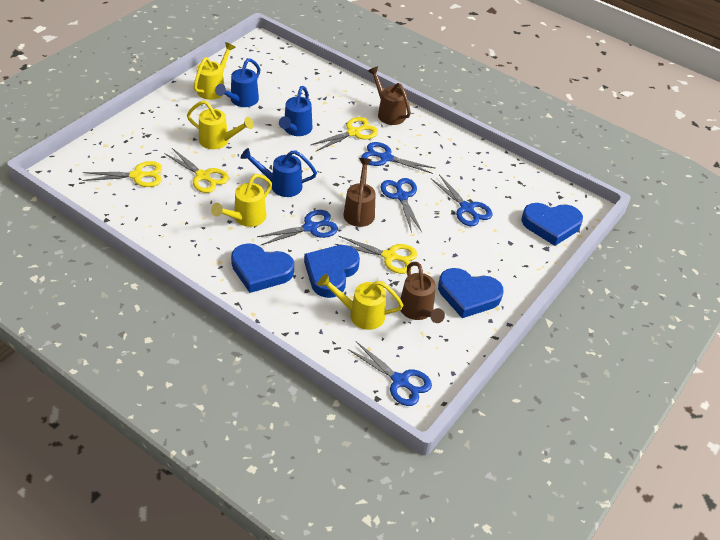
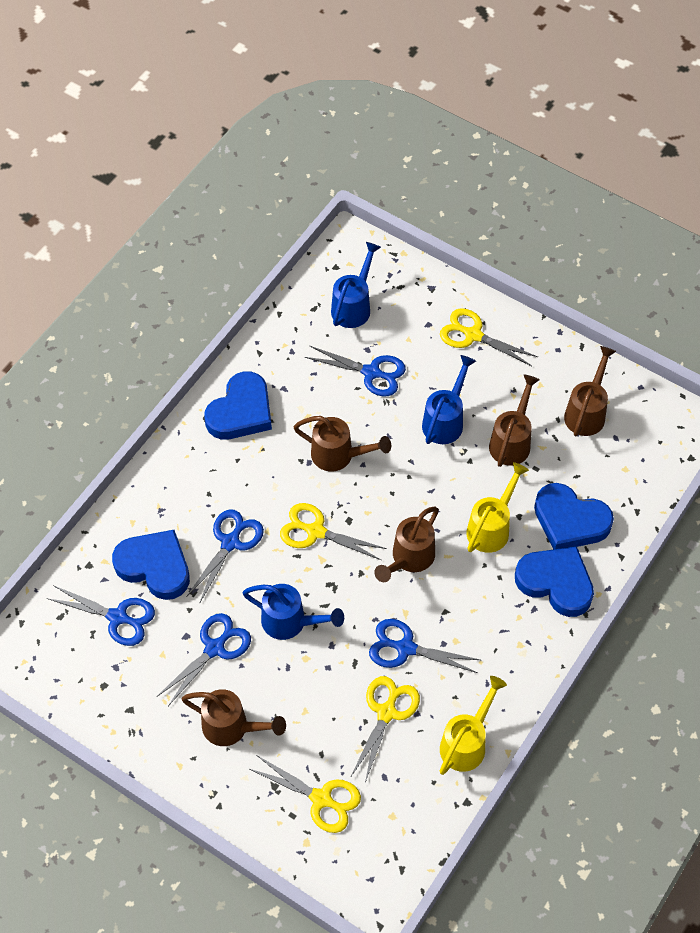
brown watering can: [343,158,375,227] [368,66,411,125] [400,262,445,323] = 3 -> [181,689,286,746] [293,416,391,471] [374,507,439,582] [489,375,540,467] [564,346,616,436] = 5
yellow watering can: [187,100,254,149] [194,42,236,100] [211,174,272,227] [318,274,403,330] = 4 -> [440,676,507,775] [466,462,529,553] = 2

